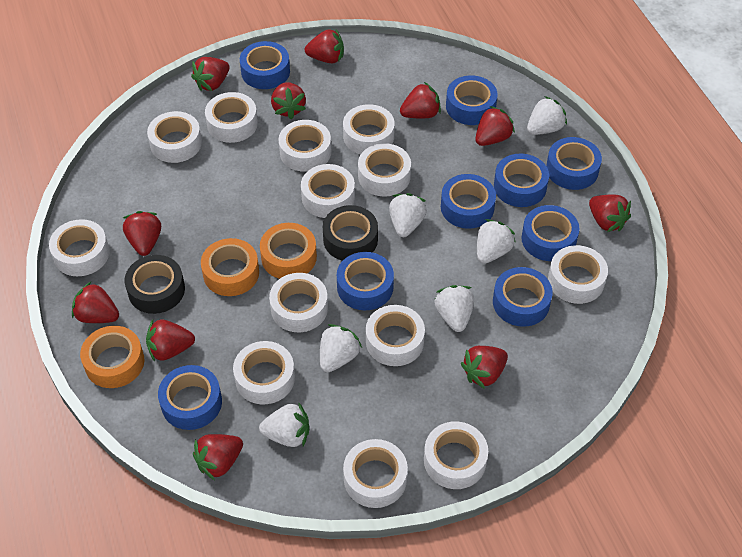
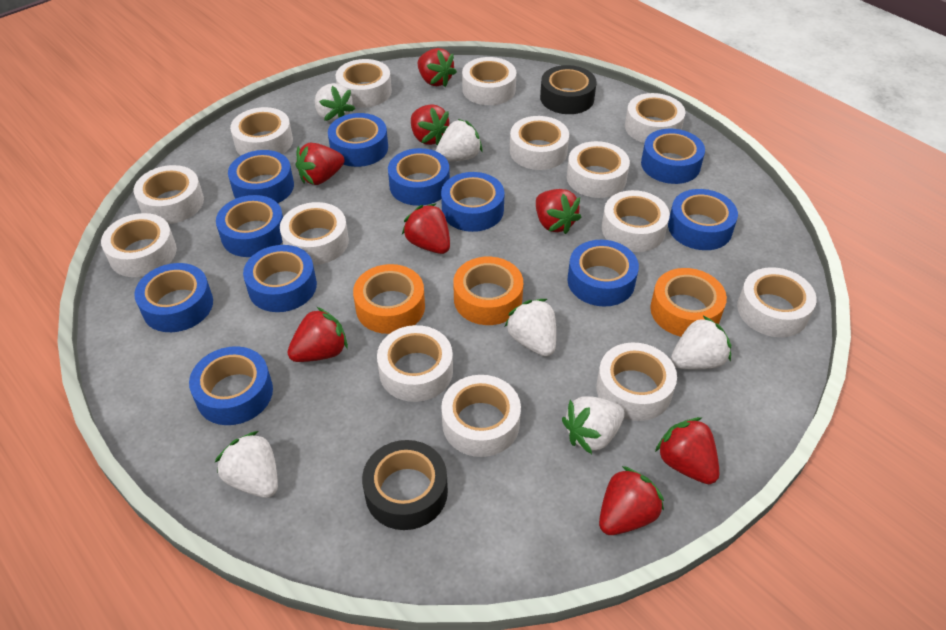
blue tape: [158,365,222,430] [240,41,290,89] [337,252,394,310] [441,174,496,229] [446,75,498,125] [493,267,553,327] [494,154,549,207] [521,205,580,261] [546,137,602,190] = 9 -> [134,263,213,332] [189,346,273,425] [216,195,283,257] [228,150,294,203] [243,245,317,312] [328,113,388,167] [388,148,450,206] [441,172,505,232] [568,240,639,307] [641,129,705,184] [668,189,738,250] = 11
red strawberry: [72,281,119,323] [123,211,161,256] [146,319,195,362] [191,57,230,91] [193,434,243,480] [271,82,306,119] [305,29,344,63] [400,82,441,118] [461,346,508,389] [475,106,515,146] [589,195,631,232] = 11 -> [287,307,348,362] [296,143,345,185] [402,203,450,254] [411,104,449,145] [418,48,457,87] [536,189,581,234] [599,466,664,535] [655,417,719,484] = 8
white tape: [49,219,110,276] [147,111,202,163] [205,92,258,143] [233,341,295,404] [269,273,328,332] [279,120,331,172] [301,164,355,218] [343,104,395,155] [343,439,408,508] [358,143,411,197] [366,305,425,366] [424,421,488,489] [548,245,608,304] = 13 -> [101,213,177,277] [134,165,204,224] [230,107,293,155] [280,202,349,265] [336,59,392,108] [377,325,453,402] [441,375,521,457] [462,57,516,105] [510,116,569,170] [567,141,630,198] [596,343,677,421] [602,190,670,252] [625,93,685,143] [737,267,817,337] = 14

